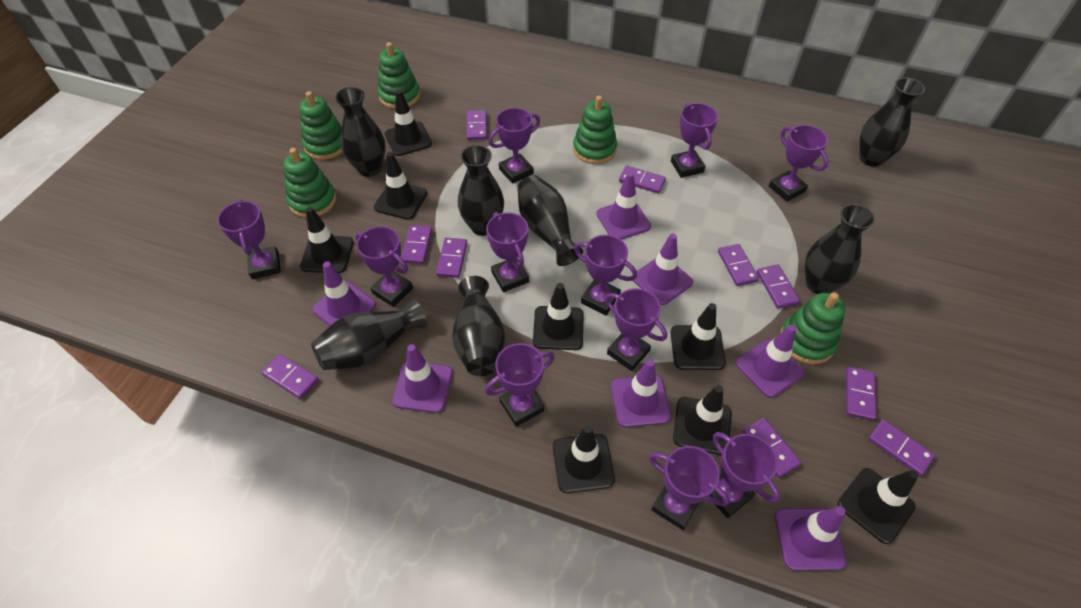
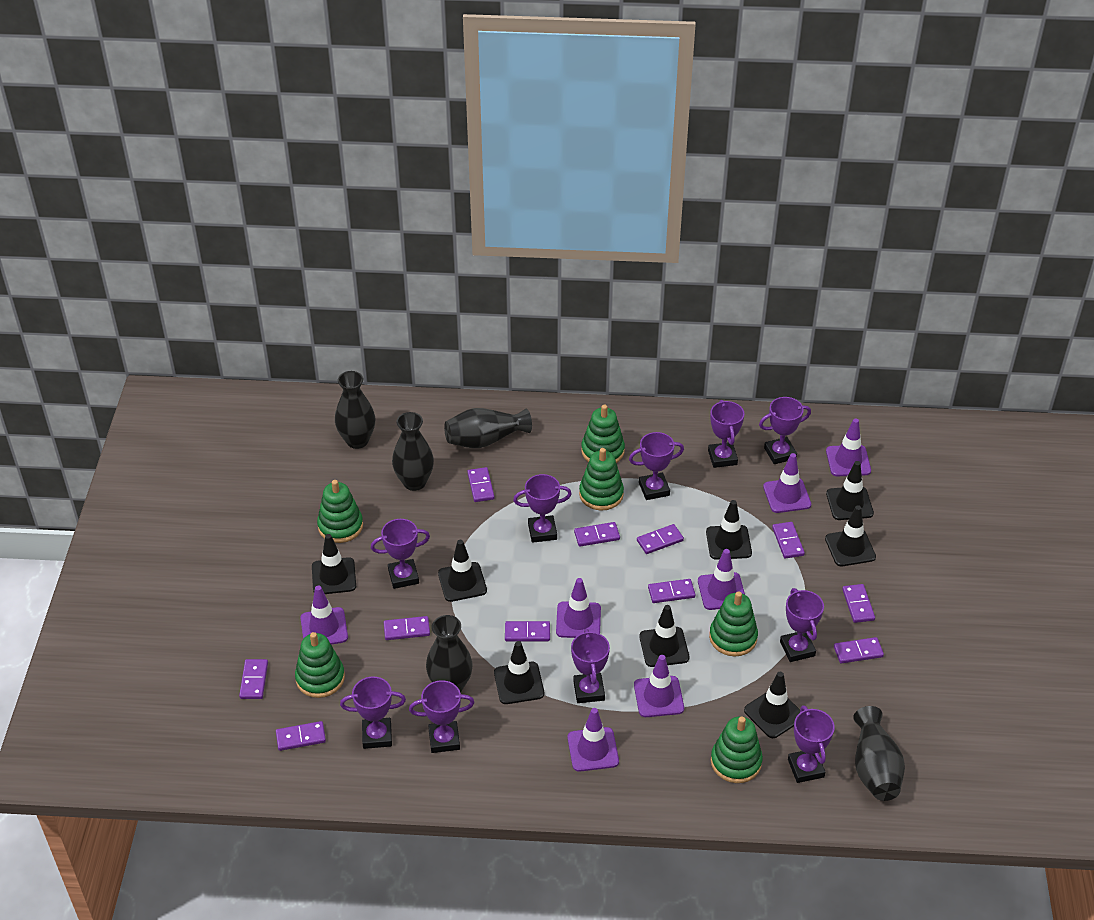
black vase: [311,299,427,370] [335,87,386,177] [452,276,505,376] [458,145,504,236] [517,175,583,266] [805,204,875,294] [859,77,925,167] = 7 -> [335,371,375,449] [392,412,434,491] [426,615,473,692] [444,408,532,448] [853,706,905,801] = 5
green stacking toy: [284,148,336,218] [300,91,343,160] [378,42,420,109] [573,96,617,164] [780,292,845,364] = 5 -> [295,632,345,698] [317,480,363,543] [579,448,624,510] [581,405,625,463] [709,591,758,656] [711,716,763,783] = 6
purple domino: [261,354,319,399] [401,225,432,264] [436,238,467,278] [466,110,487,140] [619,166,666,194] [718,244,759,286] [742,418,801,478] [757,264,800,308] [846,367,876,421] [868,419,935,476] = 10 -> [239,659,268,699] [276,721,326,751] [384,616,430,640] [467,467,495,502] [505,621,550,641] [574,522,620,546] [637,524,684,554] [648,579,696,603] [772,522,805,559] [834,637,884,664] [842,584,875,623] = 11
purple trophy: [217,200,281,279] [355,226,413,307] [485,343,555,427] [486,212,529,292] [488,108,540,184] [574,235,637,315] [605,288,667,371] [649,446,730,530] [671,103,718,178] [710,432,780,518] [769,125,829,202] = 11 -> [340,677,406,749] [371,519,430,589] [409,680,475,753] [513,474,572,543] [571,629,610,703] [629,432,684,500] [708,400,745,468] [759,397,811,464] [780,588,824,662] [788,705,835,783] = 10

